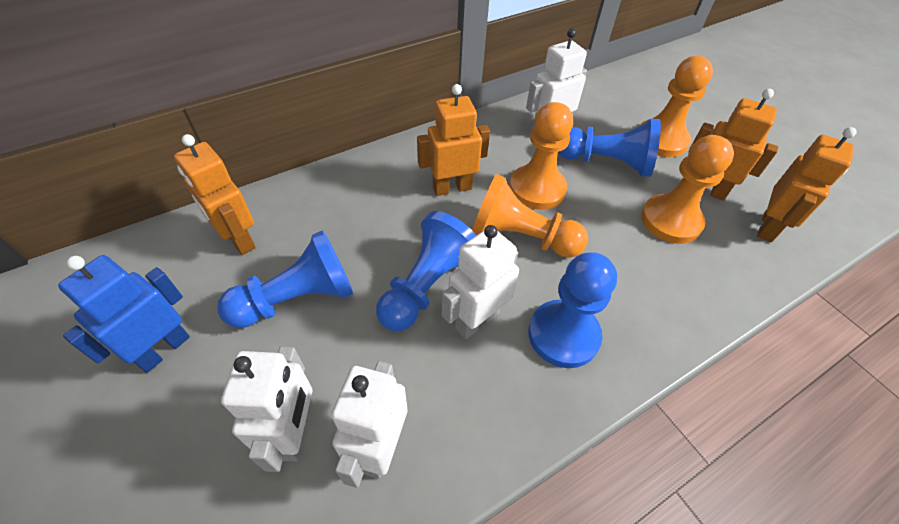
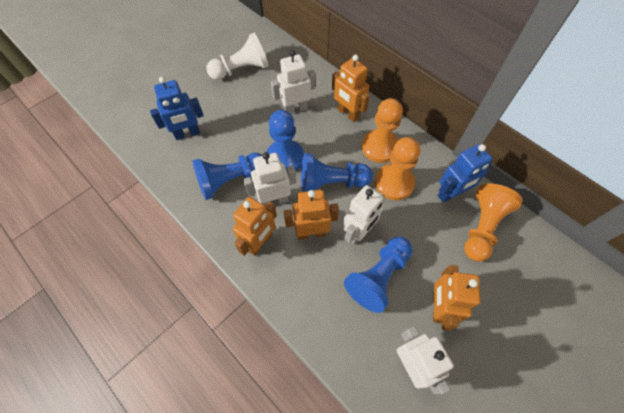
blue robot: [58,255,190,373] = 1 -> [150,77,204,140] [438,144,492,203] = 2
orange pawn: [472,174,588,258] [510,102,573,210] [640,56,713,157] [641,135,734,244] = 4 -> [362,98,403,163] [375,137,420,200] [464,183,523,262] = 3
white pawn: none = 0 -> [206,32,269,80] = 1

